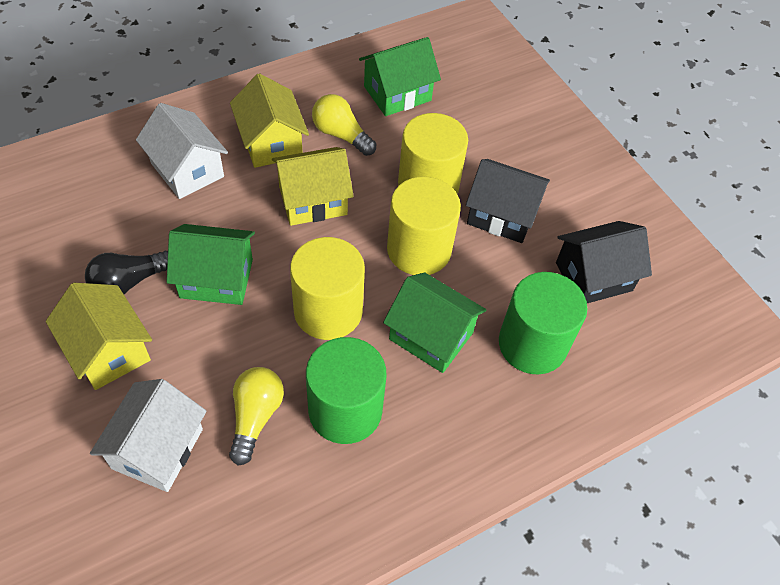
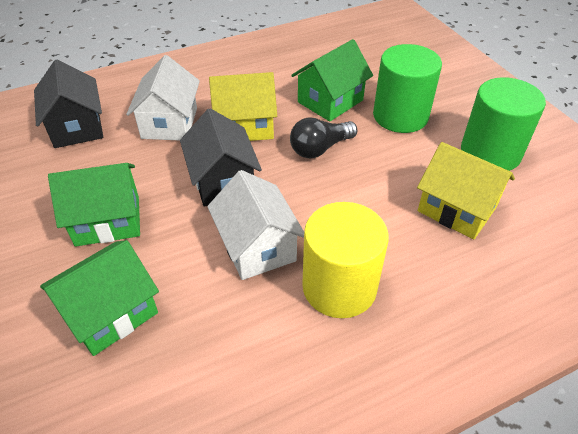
yellow cylinder: [290,237,365,340] [387,176,461,275] [398,113,468,194] = 3 -> [302,202,389,318] = 1
yellow house: [46,283,152,390] [230,73,309,168] [272,147,354,226] = 3 -> [209,72,277,141] [417,142,515,239] = 2
yellow light bulb: [229,367,284,465] [312,94,376,156] = 2 -> none = 0

